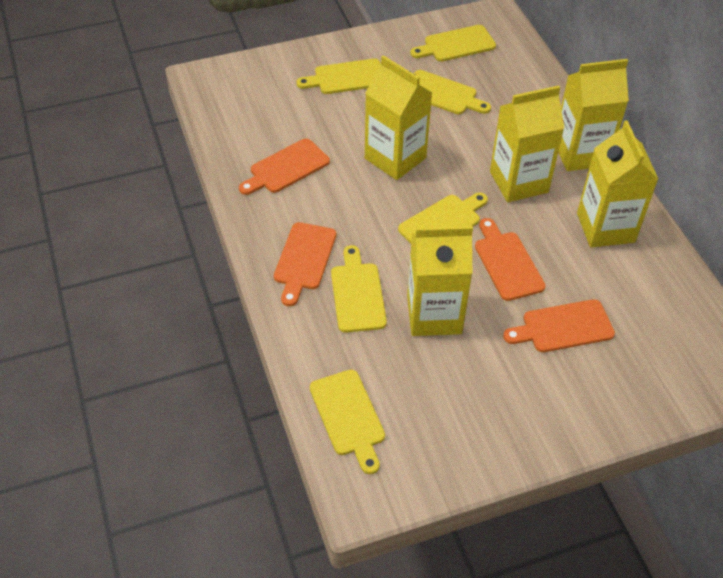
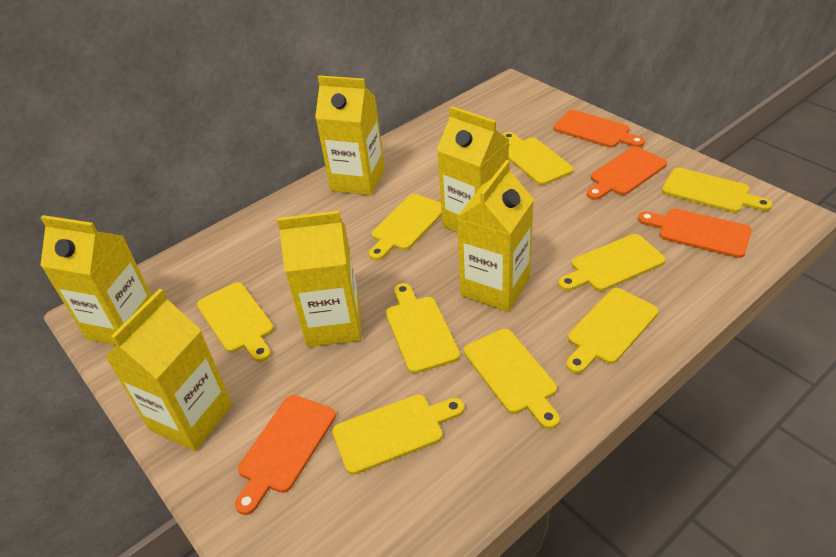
yellow carton: [365,55,432,180] [407,226,473,336] [490,86,564,202] [558,59,629,171] [577,120,658,247] = 5 -> [40,215,152,345] [105,289,233,451] [277,211,361,347] [315,75,385,196] [437,106,509,233] [457,160,534,312] = 6
yellow cutting board: [297,58,381,94] [310,370,385,474] [331,245,387,333] [398,193,488,243] [410,25,496,62] [414,70,491,114] = 6 -> [197,282,274,362] [332,395,464,475] [369,194,442,260] [386,283,460,374] [464,329,560,429] [502,132,573,185] [558,234,665,291] [566,288,658,374] [662,168,772,213] = 9

